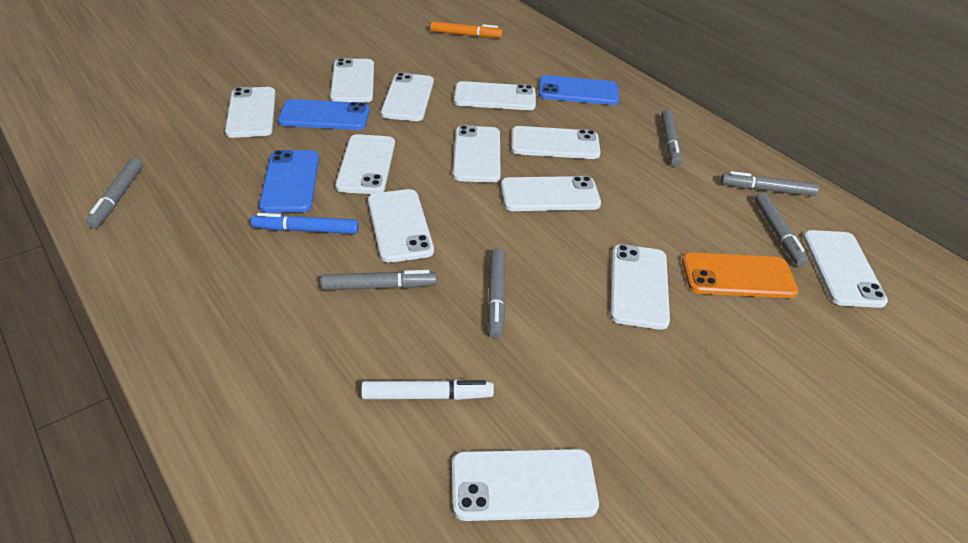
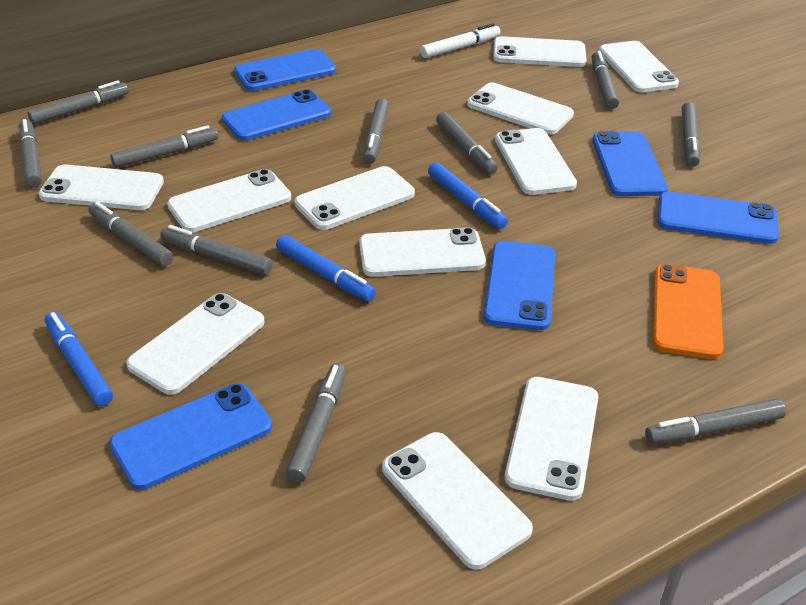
blue marker: [251,213,359,234] = 1 -> [45,312,113,406] [276,235,376,301] [428,162,508,229] = 3
blue phone: [259,150,319,213] [278,99,370,130] [539,75,619,105] = 3 -> [109,383,272,490] [222,89,331,140] [234,49,336,91] [484,241,555,330] [592,131,668,196] [658,191,779,244] = 6
grey marker: [86,158,143,229] [321,270,437,290] [487,248,505,338] [661,110,682,166] [721,171,819,196] [755,193,808,266] = 6 -> [19,119,42,187] [28,80,129,125] [89,202,173,266] [110,125,218,168] [160,225,273,275] [286,363,346,483] [363,98,389,164] [436,112,498,175] [592,51,619,109] [645,398,786,444] [682,102,701,167] = 11
orange marker: [430,21,502,38] = 1 -> none = 0
white phone: [225,87,276,138] [330,58,374,103] [335,134,395,194] [368,189,434,263] [381,73,434,121] [452,449,599,521] [453,125,501,183] [454,81,536,110] [501,176,601,211] [511,126,601,159] [610,244,670,330] [803,230,888,308] = 12 -> [39,164,164,210] [126,293,265,395] [167,169,291,232] [294,166,415,230] [359,227,486,277] [382,432,533,569] [467,83,574,134] [493,36,587,67] [495,128,577,195] [504,377,598,501] [599,41,679,92] = 11

